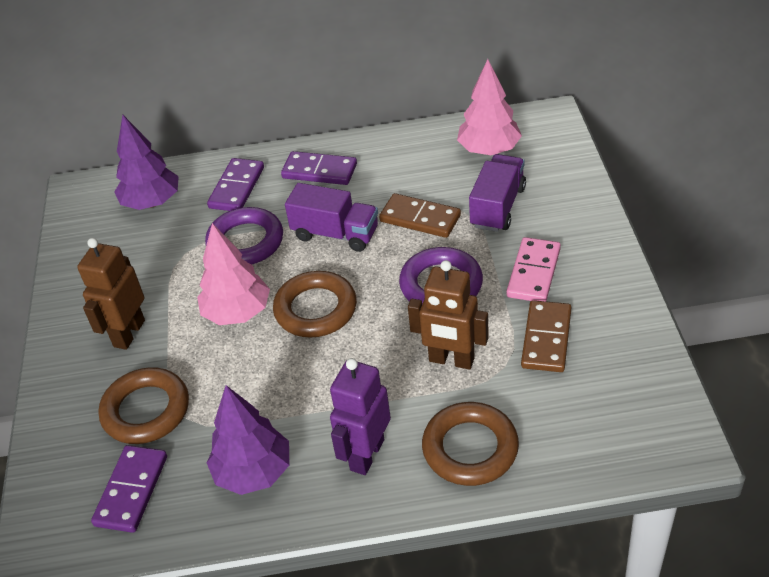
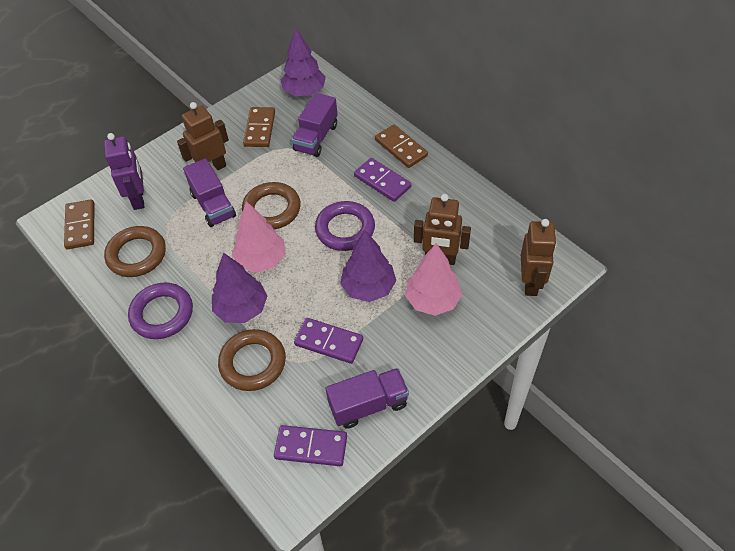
brown domino: [379,193,461,238] [521,300,571,372] = 2 -> [64,200,94,249] [243,107,275,147] [375,125,428,168] = 3
brown robot: [77,238,145,350] [408,260,489,369] = 2 -> [177,102,229,170] [414,194,471,265] [521,219,557,296] = 3
pink domino: [506,237,561,301] = 1 -> none = 0
purple tree: [114,115,179,210] [207,385,289,495] = 2 -> [212,253,267,323] [281,28,326,96] [340,230,396,302] = 3
purple truck: [285,183,378,252] [469,154,526,232] = 2 -> [183,158,236,227] [292,93,338,157] [326,368,409,429] = 3

